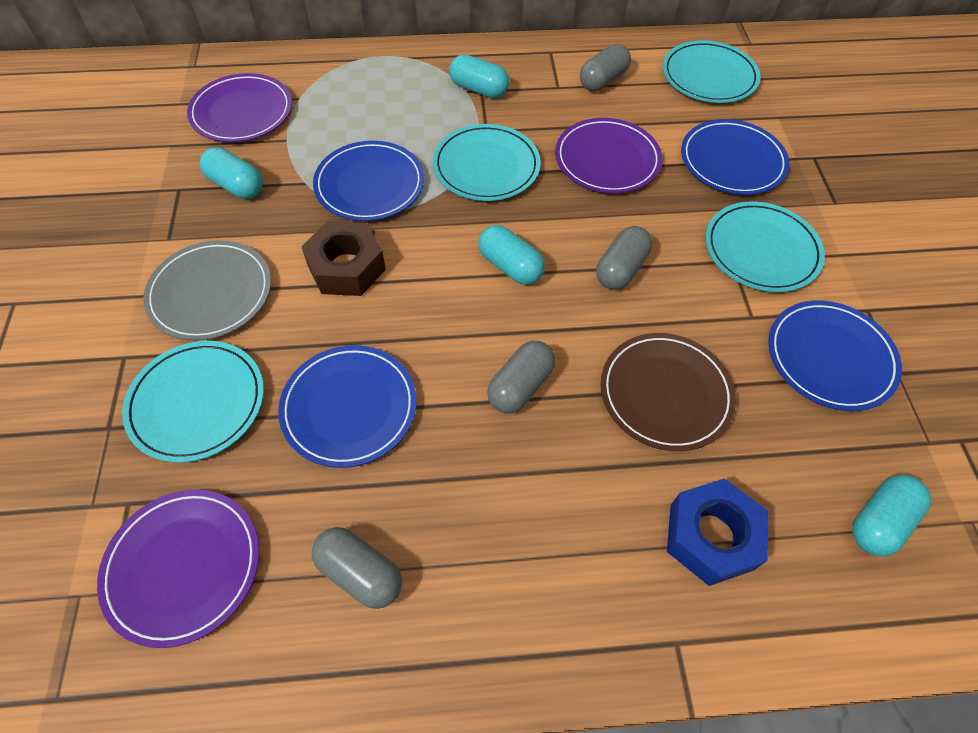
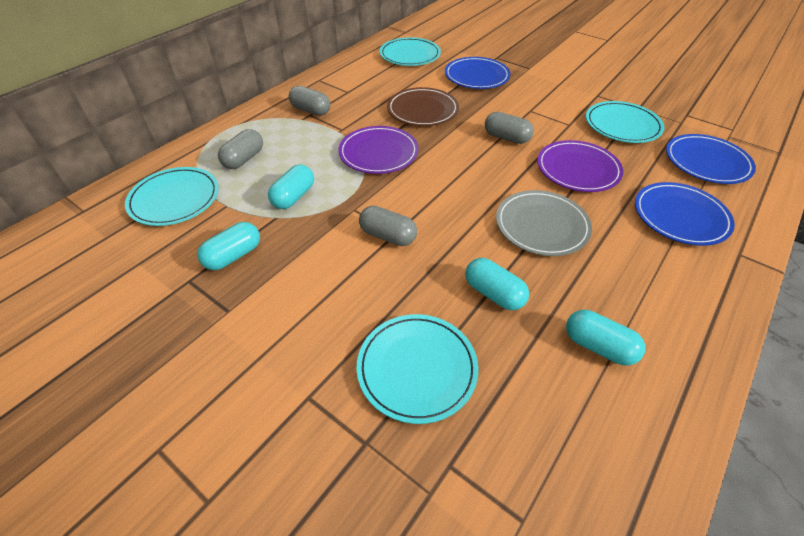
blue nut: [667,478,768,586] = 1 -> none = 0
blue plate: [278,345,417,468] [313,141,424,221] [681,119,790,195] [768,300,902,411] = 4 -> [445,57,510,89] [635,182,735,246] [666,134,756,184] = 3
brown nut: [301,221,386,296] = 1 -> none = 0
purple plate: [97,489,259,648] [187,73,292,142] [555,118,662,193] = 3 -> [338,126,419,174] [537,140,623,192] = 2

